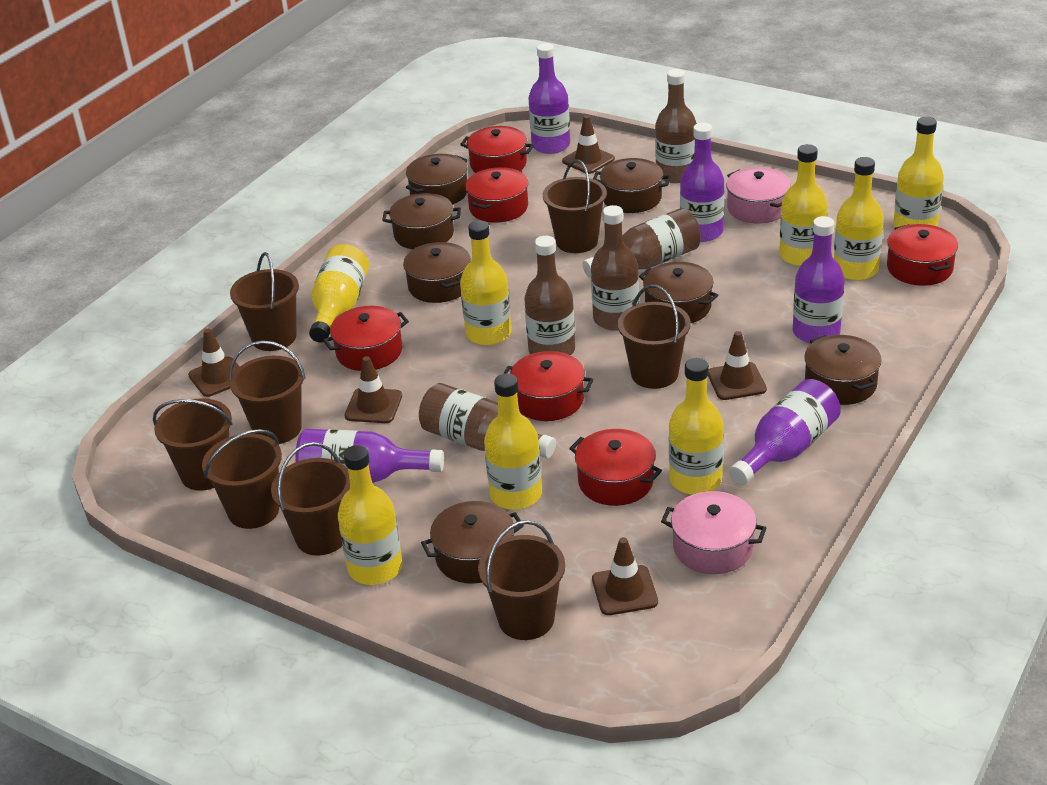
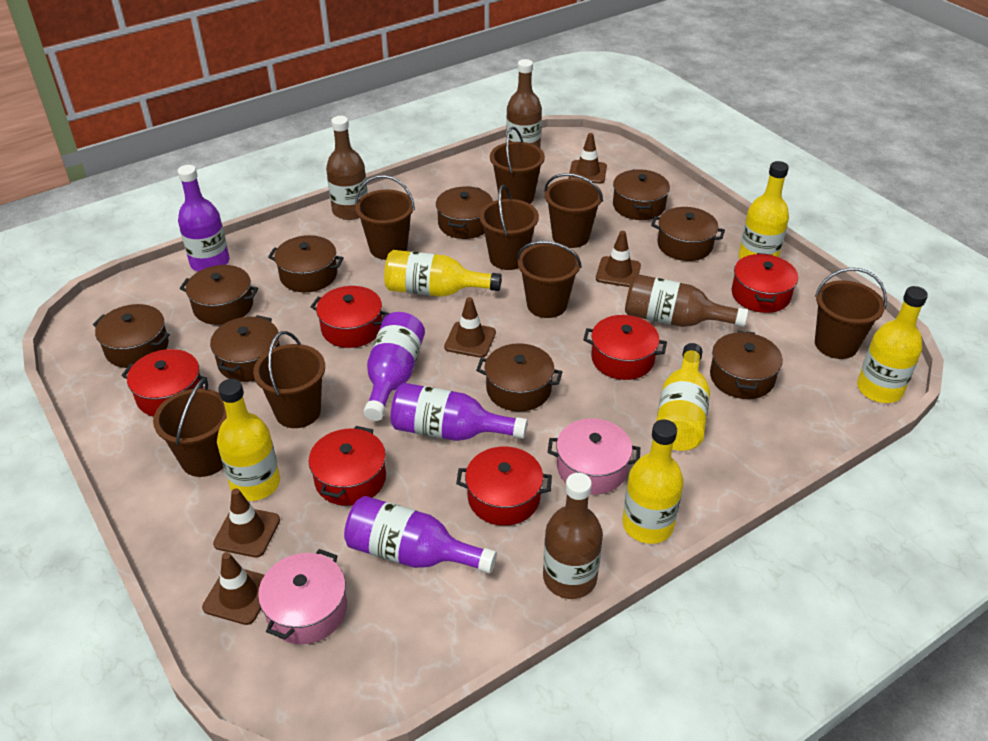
brown bottle: [419,383,556,458] [524,236,575,355] [583,208,701,278] [591,205,639,331] [655,69,697,183] = 5 -> [326,116,368,220] [506,59,542,148] [543,473,603,599] [625,274,748,327] = 4
brown pot: [382,193,461,249] [403,242,471,303] [406,154,468,205] [421,501,524,584] [593,158,671,213] [639,262,718,323] [804,335,882,405] = 7 -> [93,304,170,368] [180,265,258,325] [210,315,280,382] [268,235,344,292] [436,186,493,239] [476,343,562,412] [613,169,670,220] [651,207,725,261] [710,331,783,399] = 9
purple bottle: [295,429,444,483] [529,43,570,154] [680,123,725,242] [729,379,841,485] [793,216,845,344] = 5 -> [178,165,230,272] [344,496,497,574] [363,312,425,421] [391,383,528,441] = 4
yellow bottle: [309,244,369,342] [338,445,403,585] [460,220,512,346] [484,373,542,510] [669,358,724,495] [779,144,827,266] [834,157,884,281] [893,117,944,228] = 8 -> [217,379,280,501] [384,250,502,297] [622,419,684,544] [656,343,710,451] [739,161,789,259] [857,286,928,403] = 6

